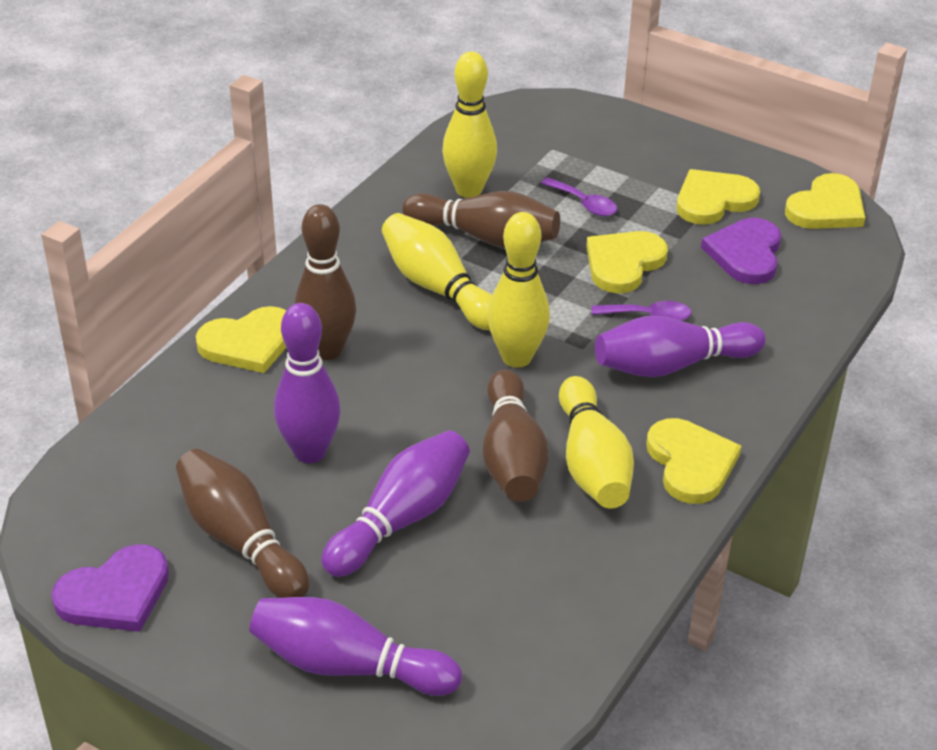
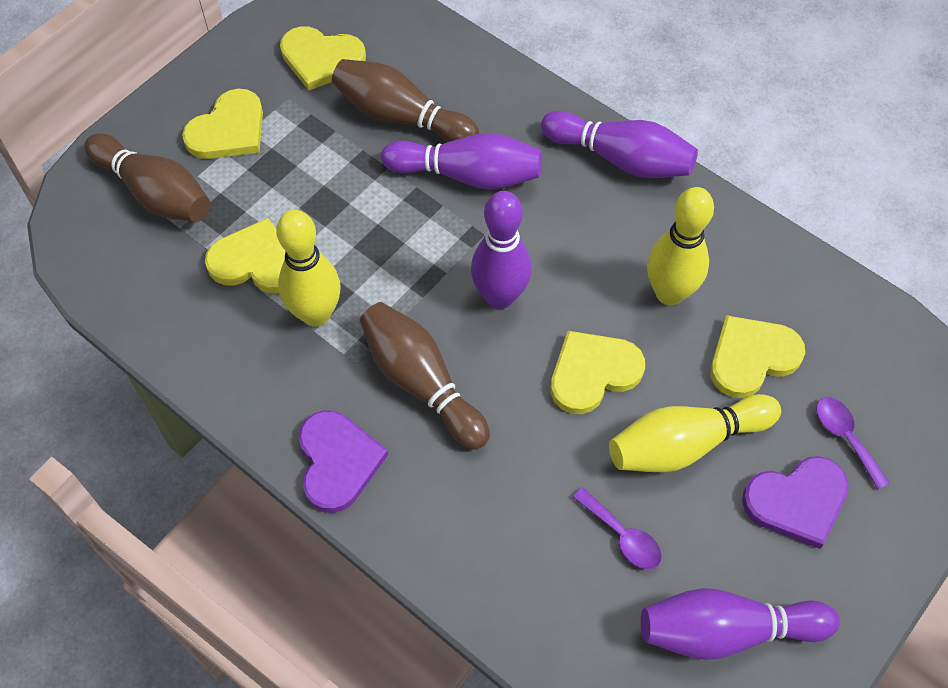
brown bowling pin: [176,449,309,598] [294,204,356,360] [402,191,560,248] [483,369,549,502] = 4 -> [84,133,211,222] [332,59,479,142] [360,302,490,450] = 3
yellow bowling pin: [382,213,492,330] [442,51,497,198] [488,212,550,368] [559,376,634,509] = 4 -> [276,210,341,327] [609,394,781,472] [647,187,714,305] = 3

